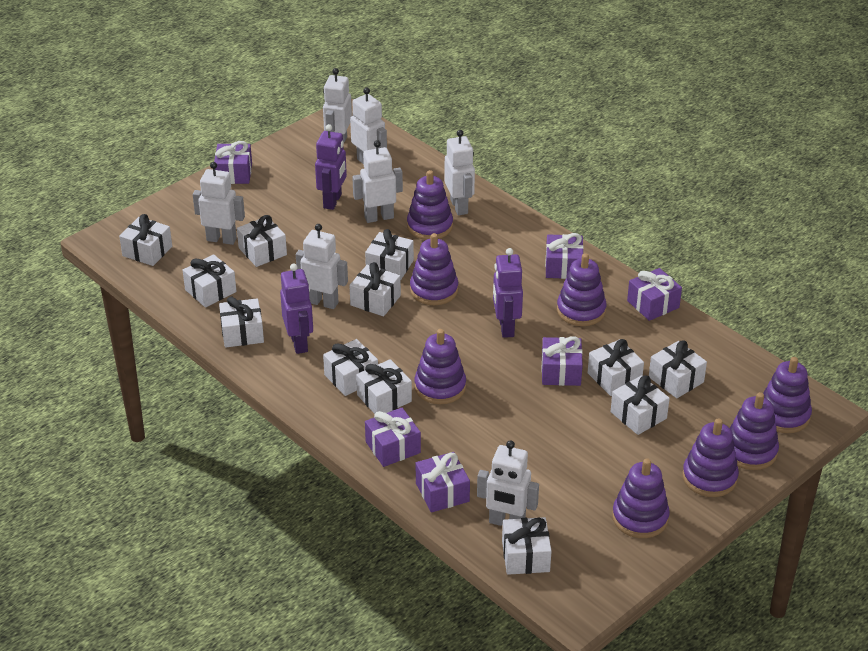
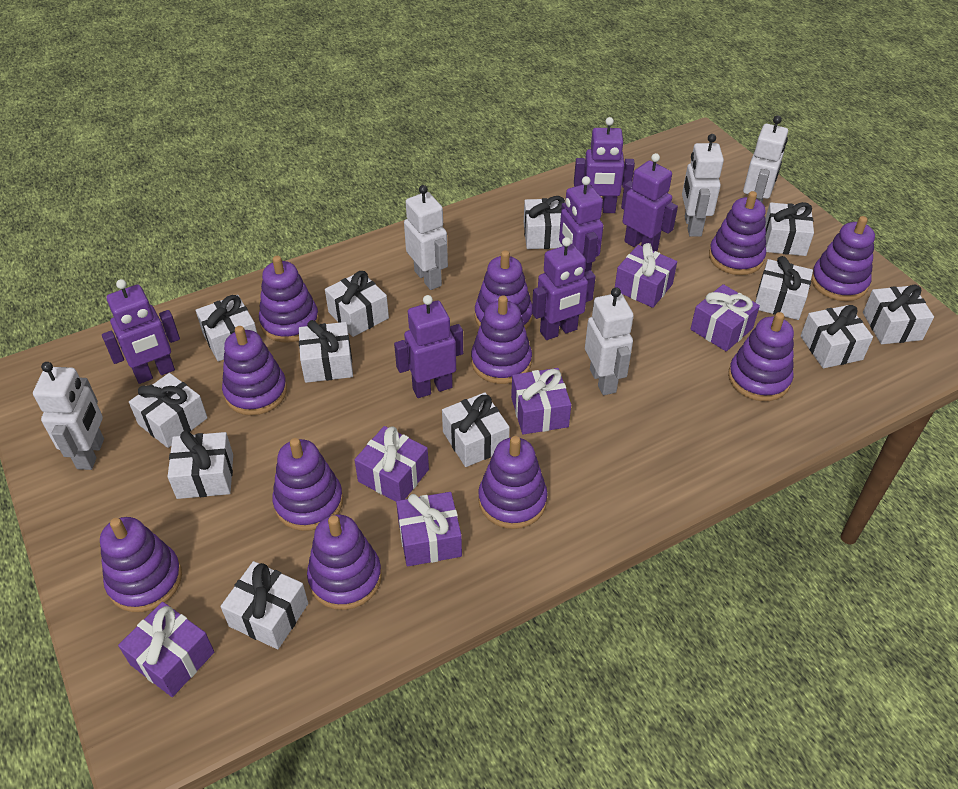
purple robot: [280,264,313,354] [315,124,347,210] [493,248,523,338] = 3 -> [102,279,180,384] [394,295,463,398] [532,237,596,340] [559,176,603,272] [574,117,635,213] [621,153,678,251] = 6
purple stacking toy: [407,170,453,240] [410,233,458,305] [414,329,466,404] [557,253,606,326] [612,458,670,538] [682,419,739,497] [730,392,779,470] [763,357,812,433] = 8 -> [100,517,182,612] [222,326,287,415] [259,256,319,343] [272,438,343,531] [307,515,382,610] [471,295,532,384] [475,250,533,330] [478,436,548,529] [709,191,766,275] [728,312,794,401] [811,216,875,301] = 11
white robot: [193,162,245,245] [296,224,348,309] [323,68,352,142] [350,88,387,164] [352,140,403,223] [445,130,475,215] [477,440,539,526] = 7 -> [33,362,104,470] [404,185,448,290] [585,287,634,395] [682,134,724,237] [743,115,788,202] = 5

